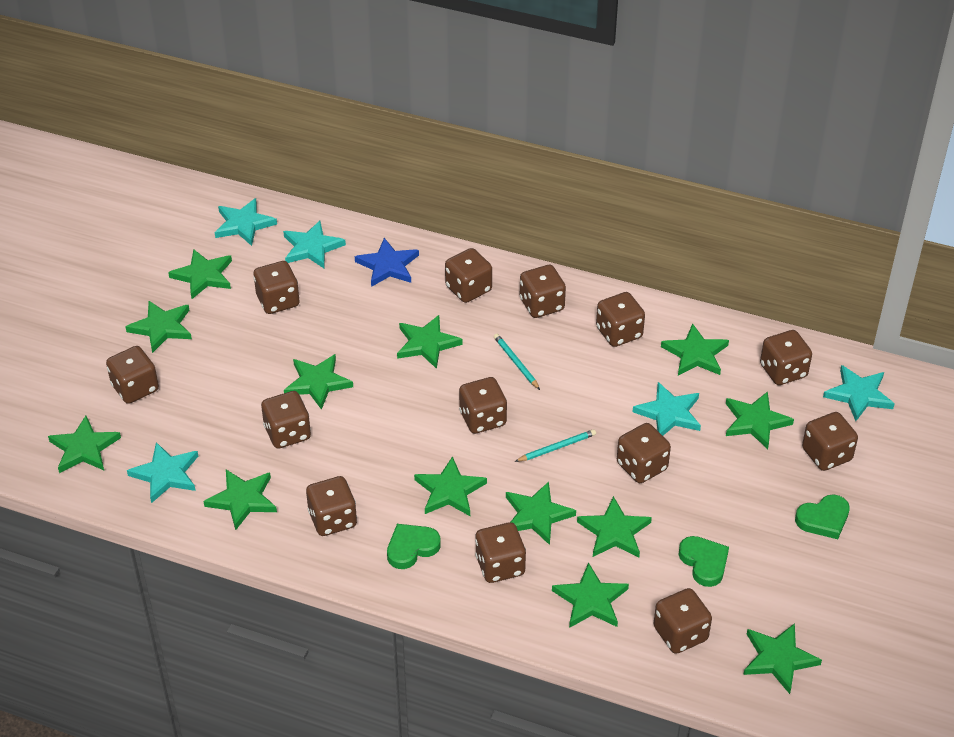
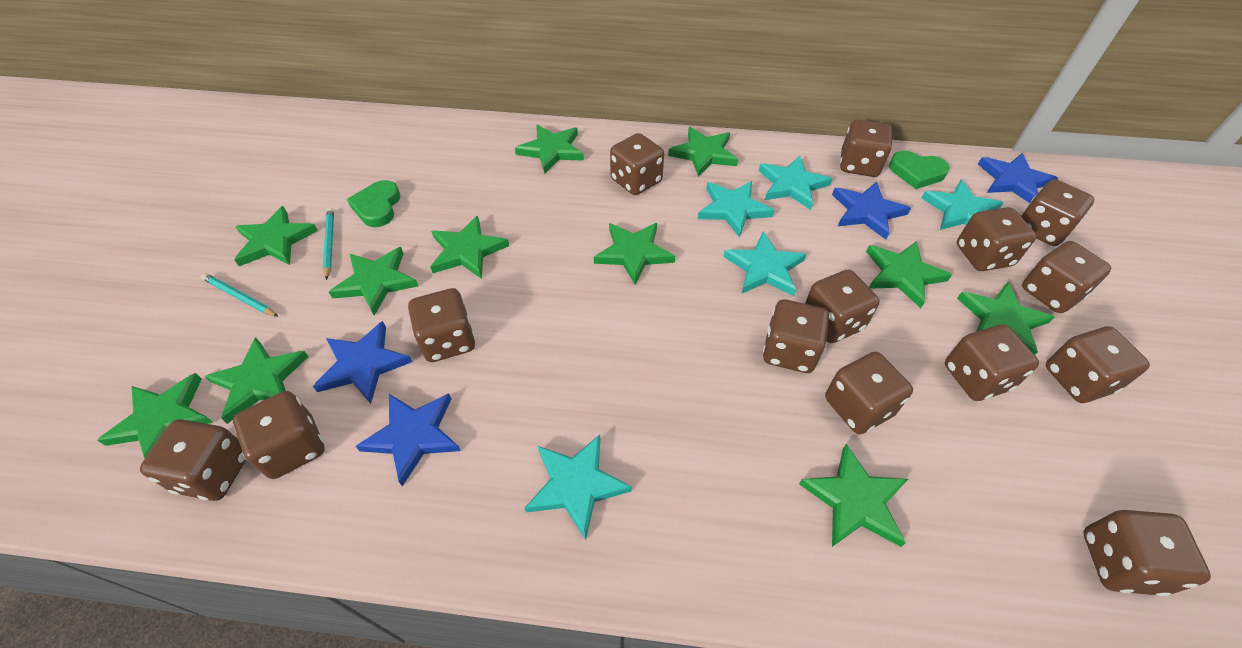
blue star: [355,238,419,287] = 1 -> [313,321,412,404] [356,393,461,487] [832,181,911,239] [978,153,1059,203] = 4
brown dice: [106,346,159,404] [253,261,300,314] [261,391,311,449] [306,476,357,536] [445,248,492,303] [459,377,507,434] [475,522,526,583] [520,265,566,318] [596,292,645,347] [617,423,671,483] [653,588,712,654] [760,330,812,385] [802,412,858,471] = 13 -> [140,419,246,501] [233,391,325,479] [408,288,475,362] [610,133,664,195] [763,299,829,373] [805,269,880,343] [825,352,913,434] [840,120,892,177] [945,324,1039,401] [957,207,1036,271] [1021,179,1094,246] [1022,241,1111,313] [1046,326,1150,403] [1084,510,1211,596] = 14
green heart: [387,524,441,569] [678,536,729,587] [795,494,850,539] = 3 -> [347,180,400,227] [889,151,950,189] = 2
green star: [48,416,121,473] [125,301,192,353] [168,249,232,299] [203,470,277,530] [284,354,353,410] [397,315,463,369] [414,456,487,516] [506,482,576,545] [552,562,629,628] [577,496,652,557] [661,323,729,375] [726,391,794,449] [743,623,822,694] = 13 -> [97,373,213,459] [205,337,309,424] [234,206,318,266] [329,247,418,316] [430,216,509,279] [515,125,584,174] [594,223,675,285] [668,127,738,177] [799,444,908,547] [866,241,952,308] [957,282,1054,355] = 11

